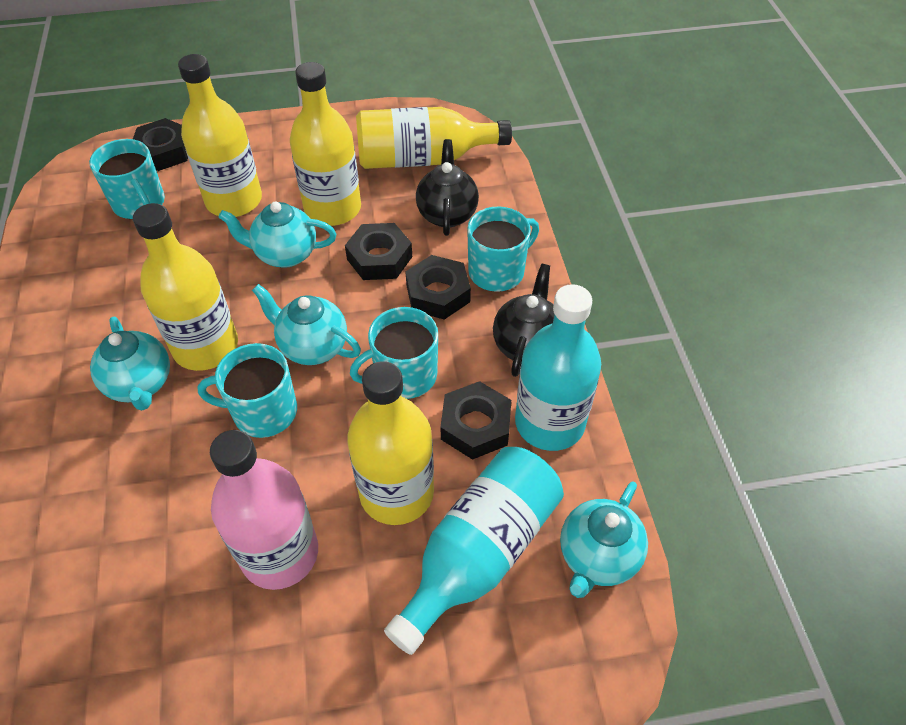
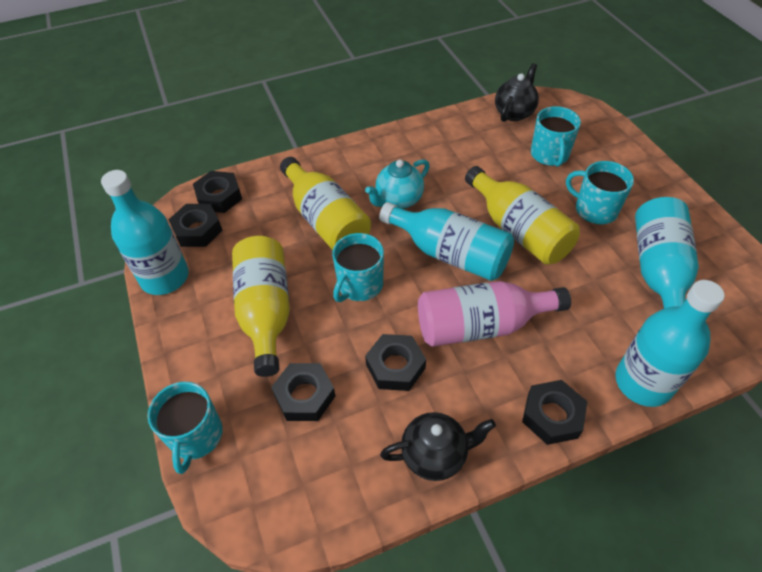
black nut: [133,118,188,171] [345,223,412,280] [405,255,471,320] [441,381,511,460] = 4 -> [169,204,223,247] [193,171,242,213] [271,363,335,421] [365,334,426,391] [522,380,588,445] = 5
turquoise bottle: [384,447,564,655] [515,284,601,451] = 2 -> [101,170,189,295] [379,202,514,281] [615,280,725,407] [635,197,699,309] = 4
turquoise teapot: [90,317,170,410] [218,202,336,268] [252,284,361,365] [560,481,648,598] = 4 -> [365,159,430,209] = 1
yellow bottle: [133,203,238,371] [178,54,262,217] [290,62,361,226] [347,361,434,525] [356,107,512,169] = 5 -> [232,236,290,377] [280,157,371,250] [465,166,580,265] = 3

